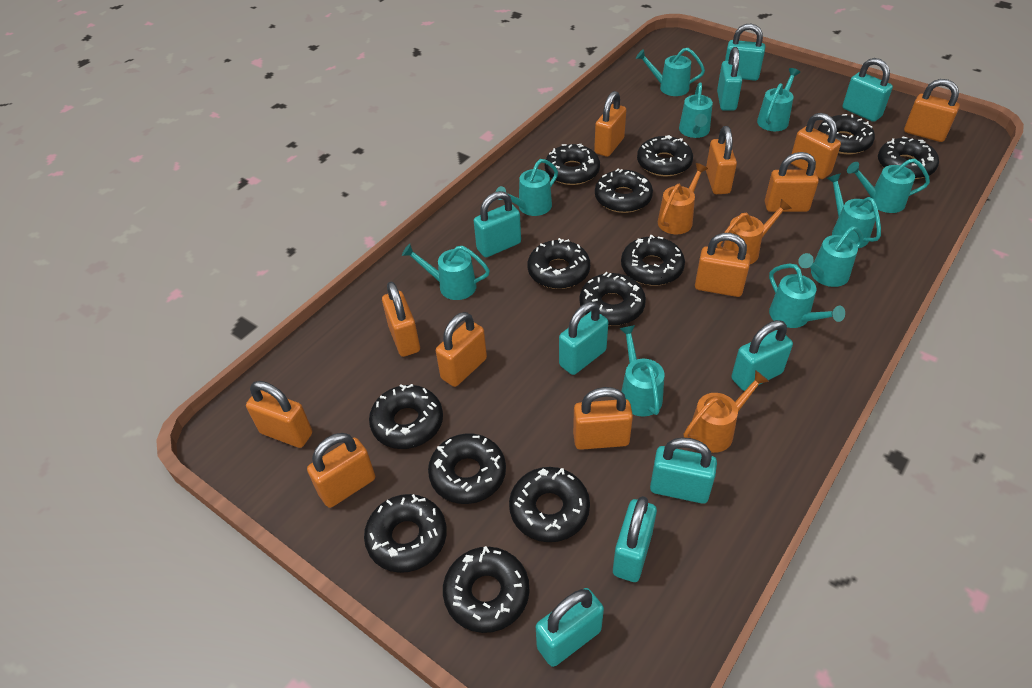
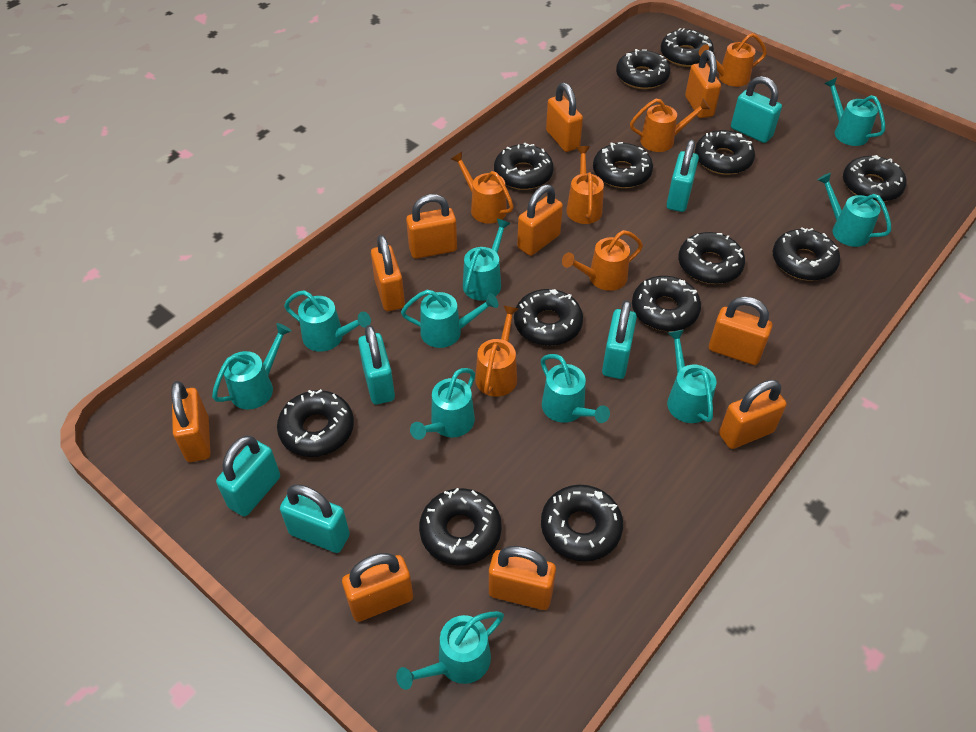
orange padlock: [246,381,312,448] [307,433,375,508] [382,282,420,357] [436,312,487,387] [573,387,633,450] [594,91,626,157] [695,233,751,297] [706,126,737,194] [765,152,819,212] [791,113,841,179] [904,79,960,142] = 11 -> [171,381,210,462] [342,553,413,622] [371,235,405,311] [406,194,457,259] [489,546,556,610] [517,184,563,256] [546,82,583,152] [685,50,721,118] [709,296,772,365] [719,380,786,449] = 10
orange watering can: [658,163,708,234] [684,370,769,453] [717,199,792,264] = 3 -> [451,152,514,224] [475,305,518,397] [562,230,643,291] [566,146,604,224] [630,99,710,152] [699,33,767,87] = 6
turquoise padlock: [474,191,521,258] [536,588,604,667] [559,302,608,375] [613,496,657,582] [650,437,717,504] [717,47,742,111] [725,24,765,81] [731,320,793,391] [843,58,893,122] = 9 -> [216,436,280,517] [280,484,350,553] [358,325,395,404] [602,300,637,379] [666,140,699,212] [731,76,782,143] = 6

